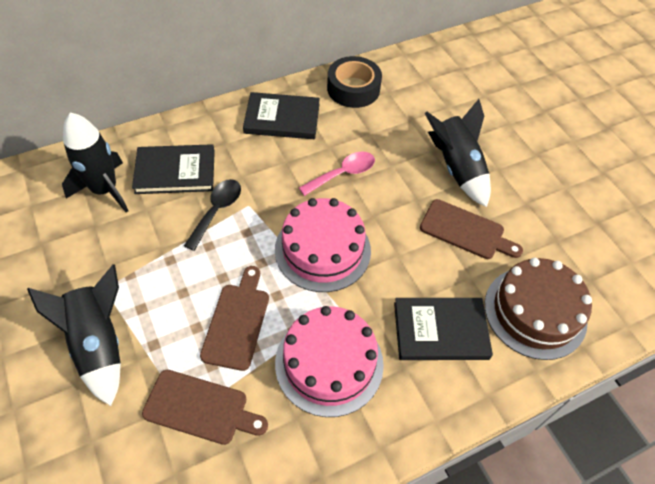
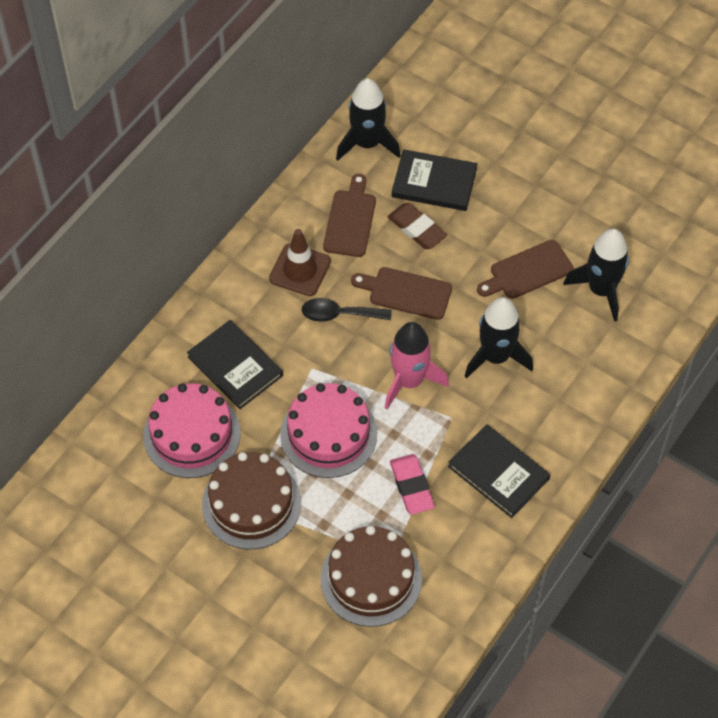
black tape: [327,56,382,108] = 1 -> none = 0
brown cake: [485,258,592,360] = 1 -> [202,452,301,549] [321,526,422,627] = 2
brown eraser: none = 0 -> [387,203,447,249] = 1
brown traffic cone: none = 0 -> [269,229,331,296] = 1
pink eraser: none = 0 -> [390,454,435,514] = 1
pink rocket: none = 0 -> [385,322,449,409] = 1
pink spoon: [299,152,375,196] = 1 -> none = 0

